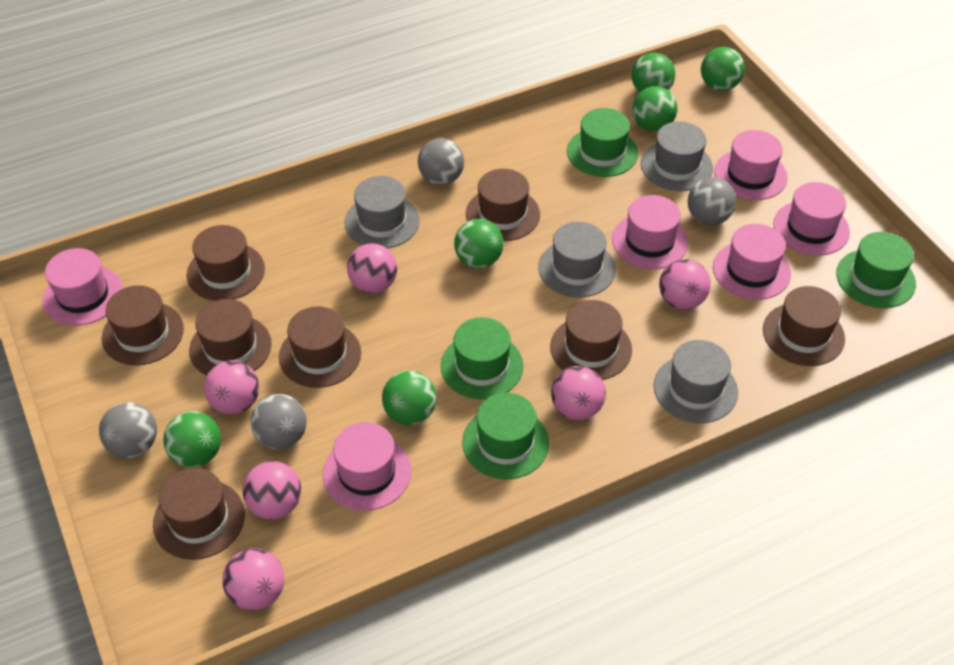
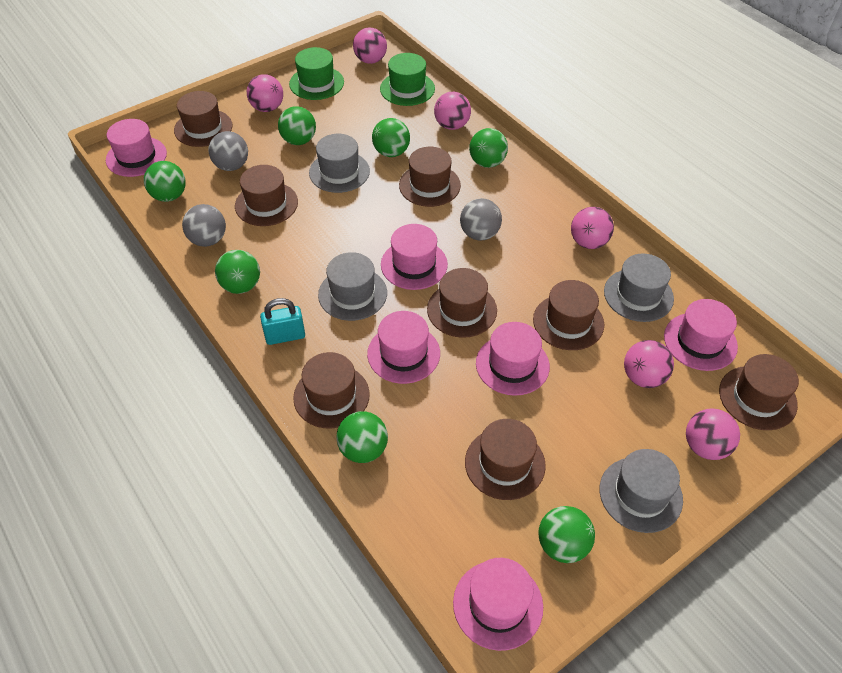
green ball: [163,411,221,468] [382,371,437,425] [454,219,504,268] [632,53,675,92] [633,86,677,131] [701,47,745,91] = 6 -> [144,161,186,202] [215,250,260,294] [278,106,316,145] [336,411,388,463] [372,118,410,157] [469,128,508,168] [539,506,595,563] = 7
green hat: [441,317,523,399] [462,393,549,479] [567,108,638,177] [836,232,916,308] = 4 -> [289,47,344,100] [380,53,435,106] = 2
grey ball: [99,402,157,458] [251,394,307,449] [418,138,464,185] [688,177,736,225] = 4 -> [182,204,226,247] [209,131,248,171] [460,198,502,241] = 3
turquoise padlock: none = 0 -> [260,298,305,345] = 1

